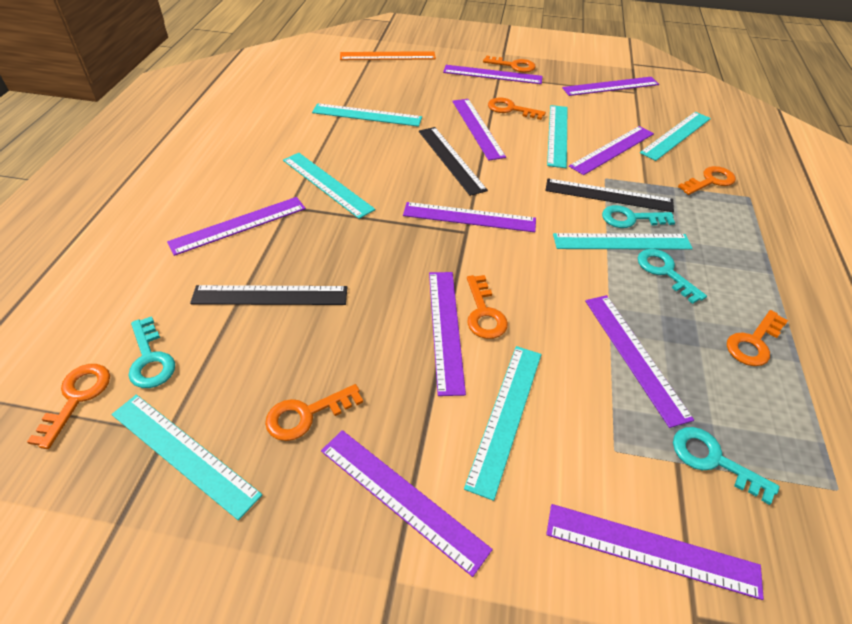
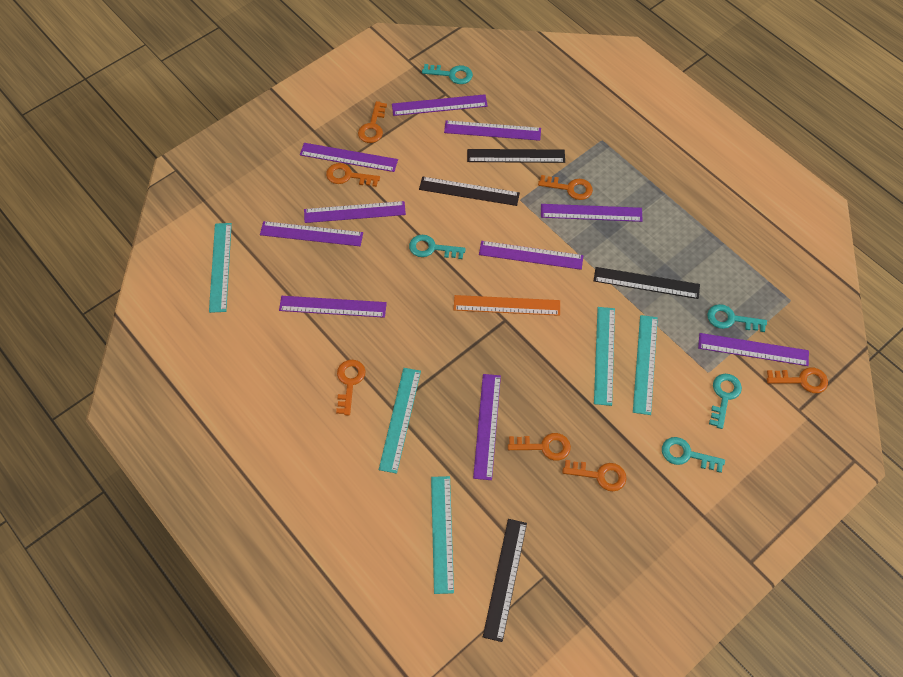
black ruler: [190,285,348,305] [419,127,488,196] [545,179,674,212] = 3 -> [419,177,520,206] [467,149,565,163] [483,519,527,642] [594,267,700,299] = 4
turquoise key: [128,316,175,388] [602,205,675,228] [638,249,707,304] [673,427,780,505] = 4 -> [409,235,466,259] [422,64,473,84] [662,437,725,473] [707,304,767,332] [709,374,742,429] = 5
turquoise ruler: [111,395,262,520] [283,153,375,219] [312,103,422,127] [464,346,542,501] [547,105,568,168] [553,233,693,250] [640,112,711,161] = 7 -> [209,223,232,313] [379,368,421,474] [431,476,454,594] [594,307,615,406] [633,315,658,415] = 5

